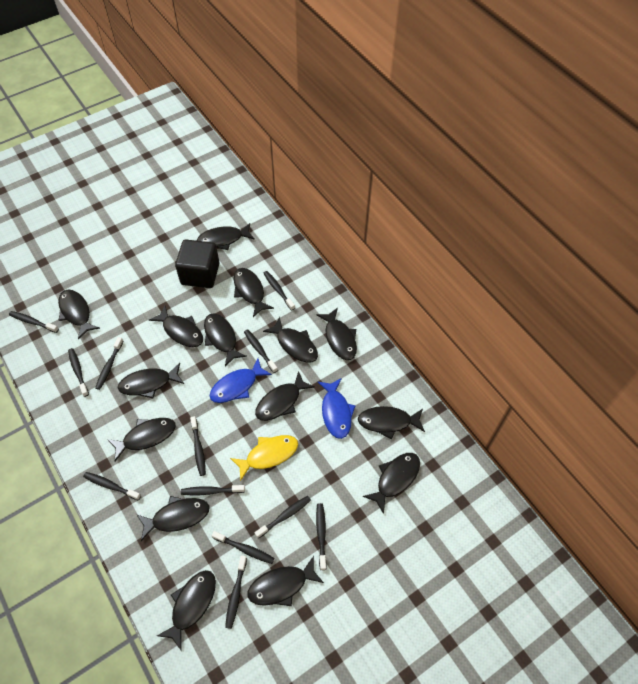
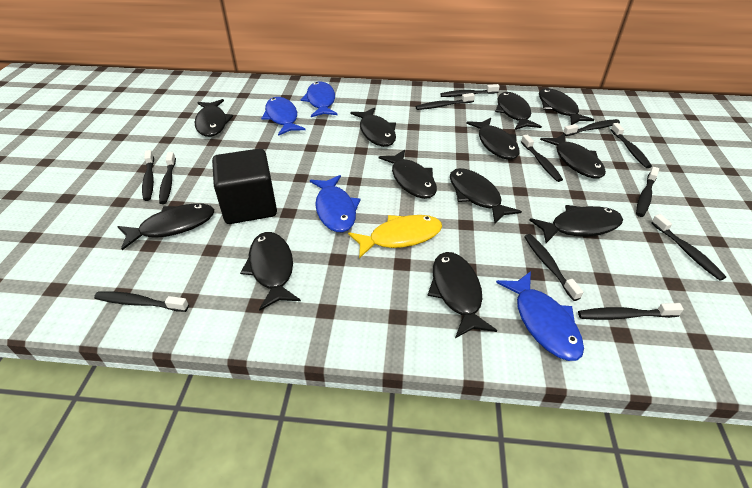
black fish: [58,290,100,339] [107,418,176,461] [118,363,184,398] [137,496,210,541] [149,306,203,347] [157,570,216,651] [197,223,255,250] [204,313,247,366] [234,268,274,317] [248,556,324,606] [255,371,315,421] [263,317,318,363] [316,308,357,360] [358,406,425,439] [363,453,420,514] = 15 -> [117,203,214,250] [195,99,233,137] [240,232,301,311] [350,107,396,147] [378,149,437,199] [428,252,497,338] [450,168,522,224] [466,118,519,160] [495,92,542,130] [529,205,623,243] [539,88,594,125] [540,133,606,179] = 12
blue fish: [210,358,272,403] [318,378,356,439] = 2 -> [261,97,305,136] [301,81,338,117] [310,175,360,232] [496,271,584,361] = 4

